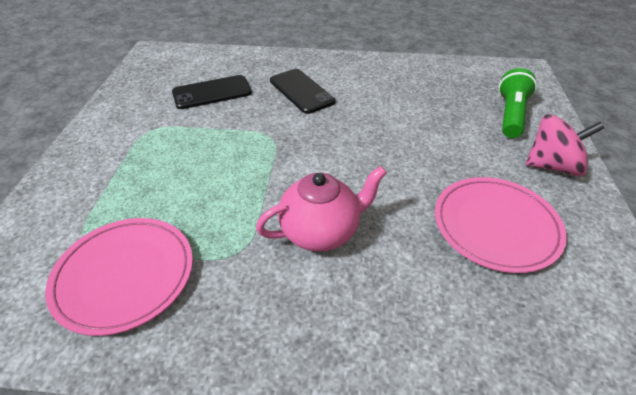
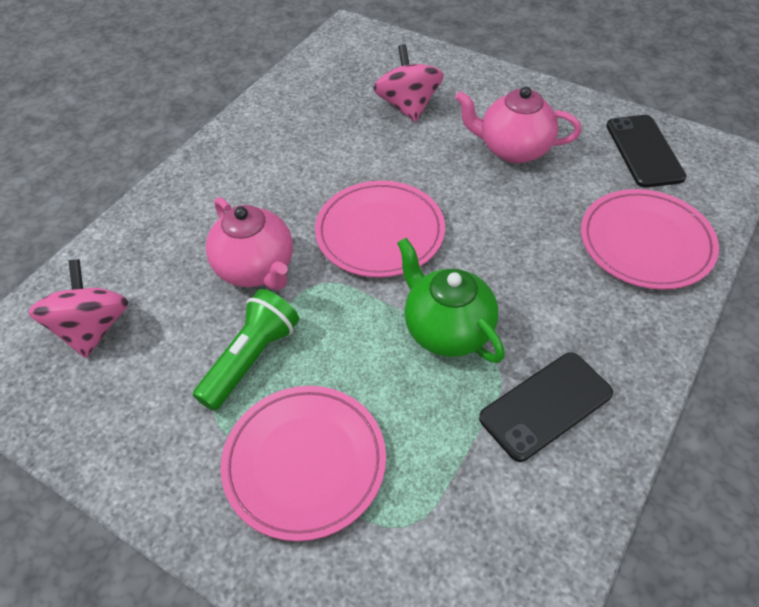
green teapot: none = 0 -> [397,238,505,363] = 1
pink plate: [45,218,193,336] [435,177,567,273] = 2 -> [220,386,386,541] [315,181,445,278] [581,189,719,290] = 3
pink spinning top: [526,114,604,176] = 1 -> [28,259,129,358] [374,44,444,122] = 2
pink teapot: [256,166,387,252] = 1 -> [206,197,293,290] [455,87,581,163] = 2

